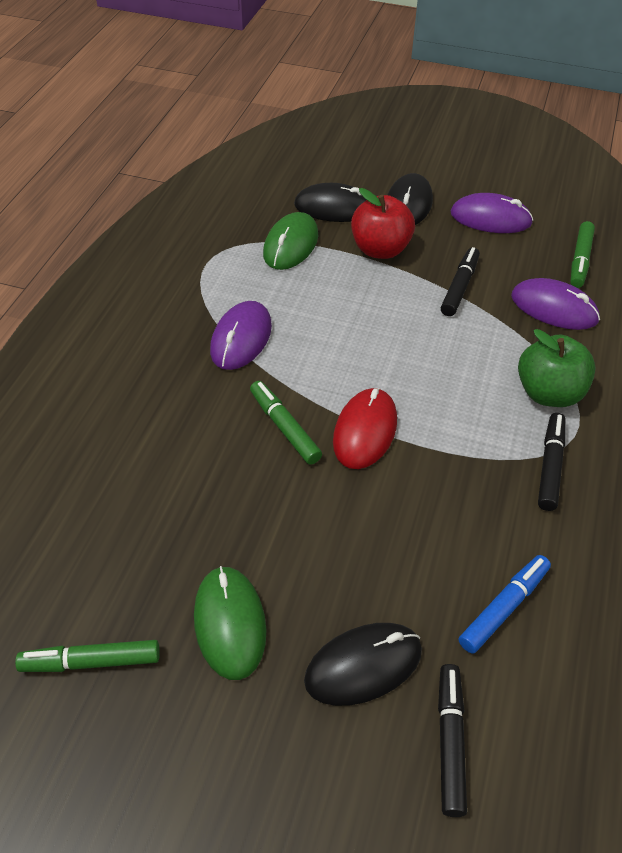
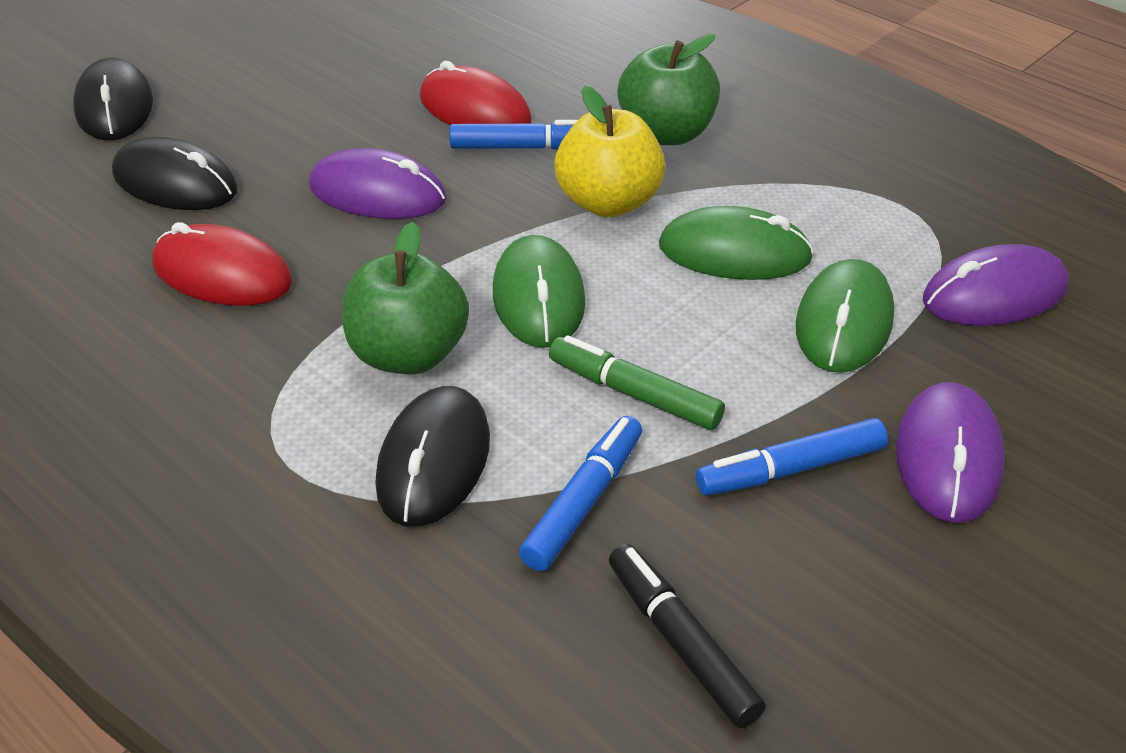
black marker: [438,664,467,817] [441,247,480,316] [538,413,566,511] = 3 -> [609,544,766,728] = 1
blue marker: [459,555,551,653] = 1 -> [449,120,578,150] [519,416,642,571] [696,418,888,496] = 3
green apple: [518,329,596,407] = 1 -> [342,222,469,375] [618,34,720,145] = 2
green marker: [15,640,160,672] [250,381,322,465] [570,221,595,288] = 3 -> [549,335,725,430] = 1
green mouse: [194,566,267,680] [263,212,318,270] = 2 -> [493,235,586,348] [659,206,814,280] [796,259,894,373] = 3
red apple: [351,188,415,259] = 1 -> none = 0
red mouse: [333,388,397,469] = 1 -> [152,222,292,306] [420,61,532,125] = 2
yellow apple: none = 0 -> [554,86,665,217] = 1

